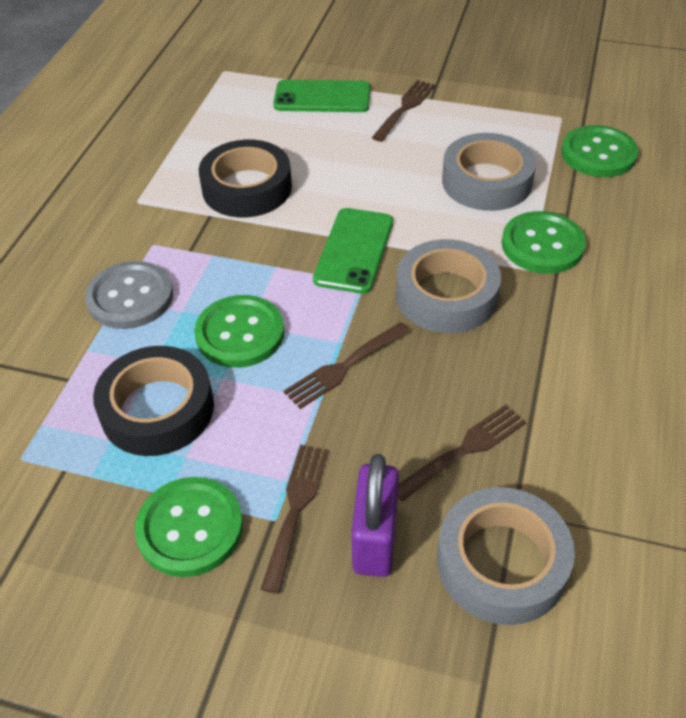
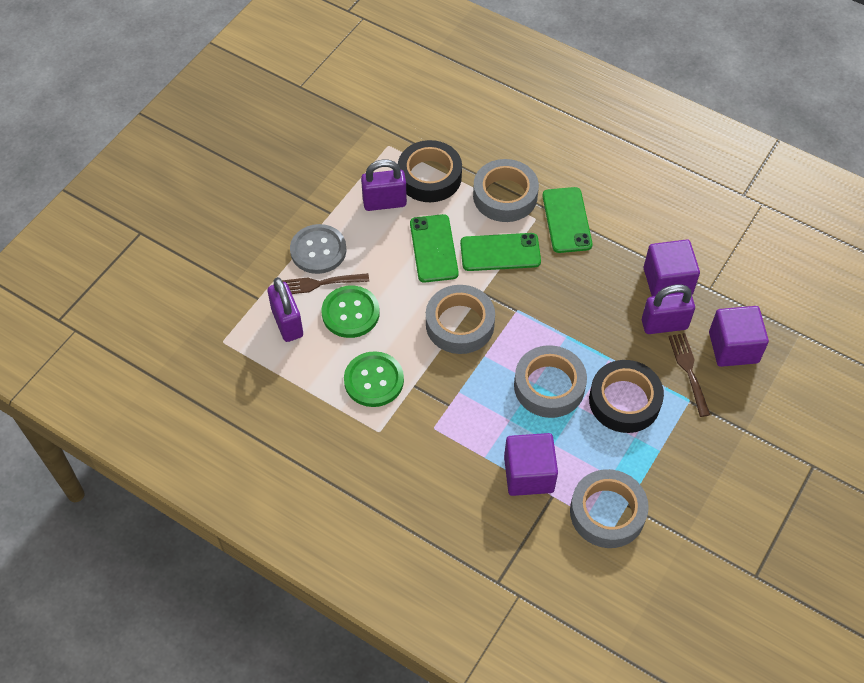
brown fork: [261,445,328,594] [283,322,411,409] [372,80,435,142] [398,405,526,502] = 4 -> [282,273,369,294] [668,333,710,417] = 2
green button: [135,477,243,577] [194,295,284,368] [502,211,586,274] [561,125,639,177] = 4 -> [321,286,380,338] [344,351,404,407] = 2
green phone: [273,79,371,112] [313,208,393,294] = 2 -> [410,214,459,282] [460,233,541,271] [542,187,593,253] = 3
grey tape: [396,239,501,333] [437,487,575,625] [442,133,536,211] = 3 -> [426,285,495,354] [473,159,539,222] [514,345,587,418] [570,469,649,548] = 4
purple cube: none = 0 -> [504,433,558,496] [644,239,700,296] [709,306,769,367] = 3
purple padlock: [351,454,399,577] = 1 -> [267,277,303,342] [361,159,407,211] [642,284,695,334] = 3

